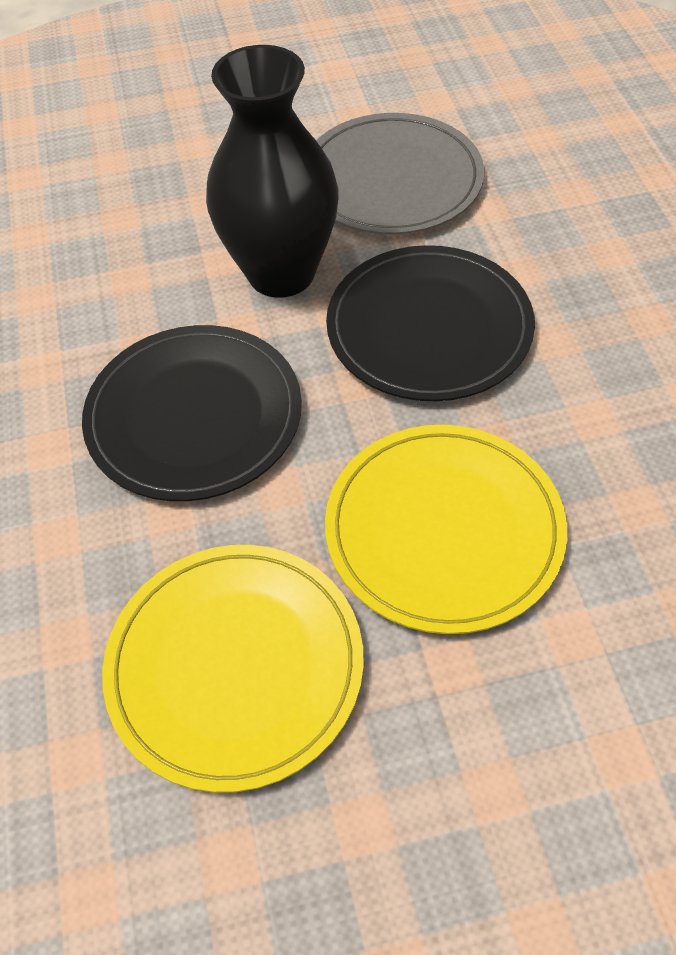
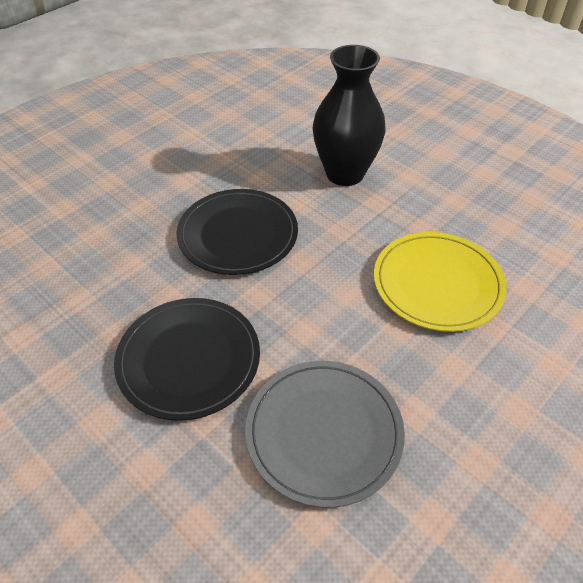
yellow plate: [102,545,364,793] [325,425,567,634] = 2 -> [374,232,506,332] = 1

